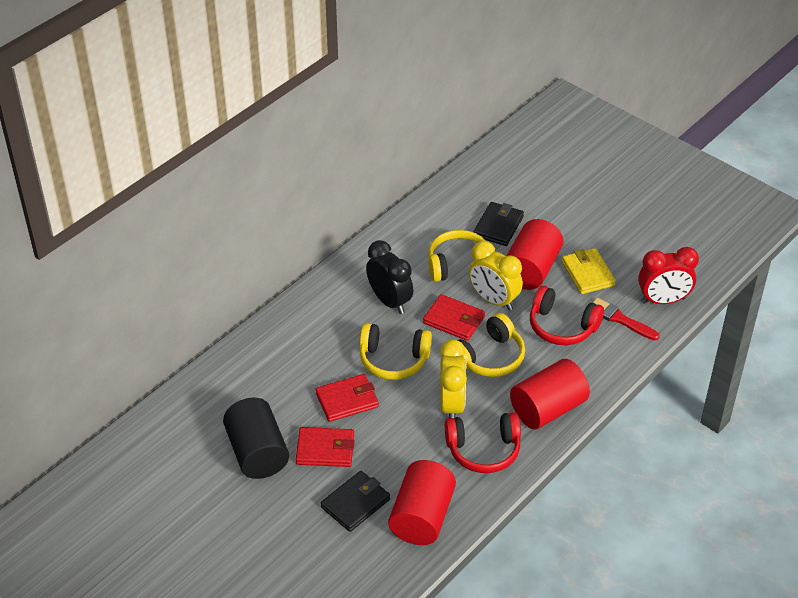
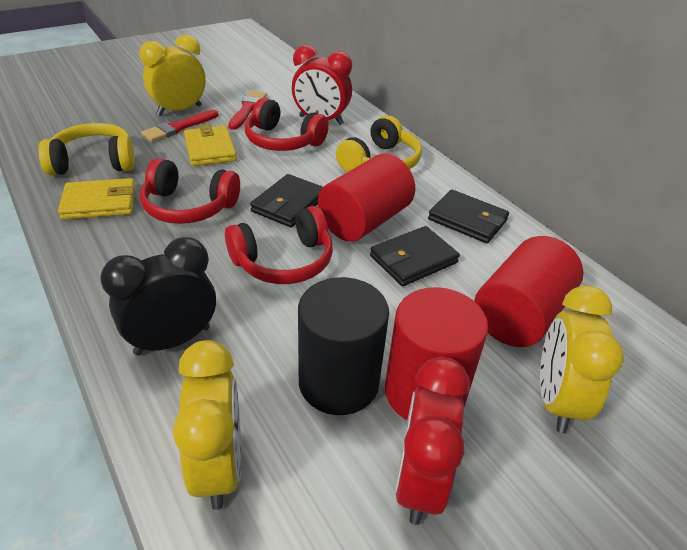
black wallet: [321,471,390,532] [473,202,524,246] = 2 -> [250,174,323,227] [370,226,460,286] [428,190,509,243] = 3
red brush: [592,298,660,341] = 1 -> [141,110,219,142] [228,91,267,130] = 2
red clock: [638,247,699,304] = 1 -> [292,45,352,125] [395,357,470,525] = 2
red headphones: [445,412,521,473] [530,286,604,345] = 2 -> [140,158,240,224] [225,206,333,284] [245,98,329,151] = 3
red wallet: [296,427,355,467] [315,374,379,422] [423,294,485,341] = 3 -> none = 0
yellow clock: [440,340,467,418] [469,241,523,310] = 2 -> [139,35,206,116] [173,340,241,510] [540,285,624,433] = 3
yellow headphones: [360,323,432,380] [428,230,486,282] [458,313,525,377] = 3 -> [38,123,135,175] [336,115,422,172] = 2
yellow wallet: [562,248,616,294] = 1 -> [58,178,135,220] [184,125,237,166] = 2

